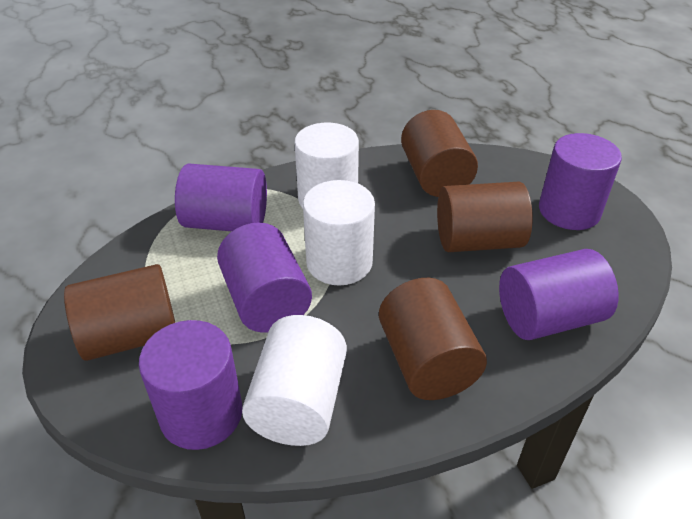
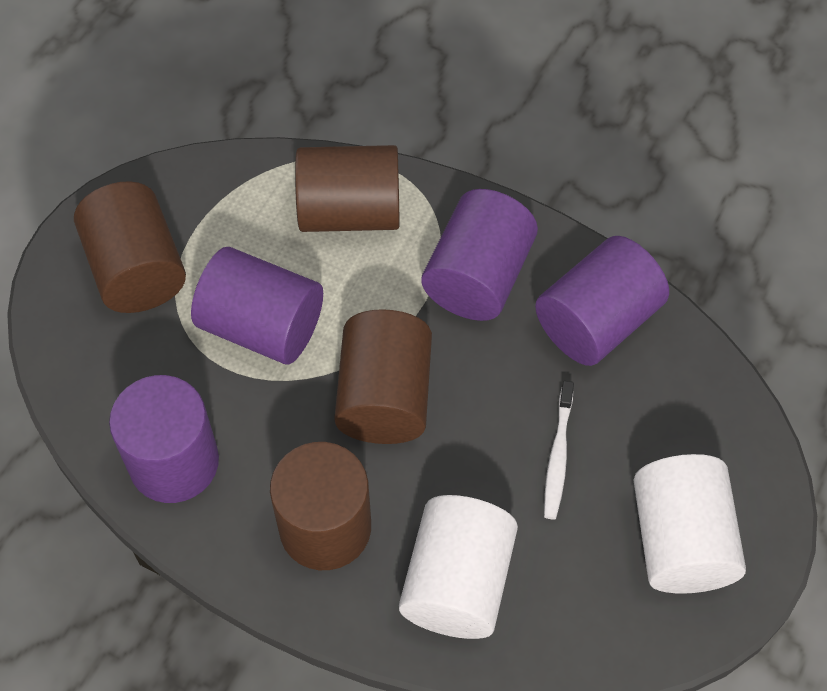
purple cylinder: [139,320,242,450] [175,163,267,231] [217,222,312,332] [499,249,618,340] [539,133,622,230] = 5 -> [109,375,219,503] [191,247,323,365] [422,189,538,321] [535,236,669,366] = 4
white cylinder: [242,315,347,446] [295,123,359,208] [303,180,375,286] = 3 -> [399,495,518,639] [634,454,746,594] = 2
white toothbrush: none = 0 -> [544,381,574,519] = 1

